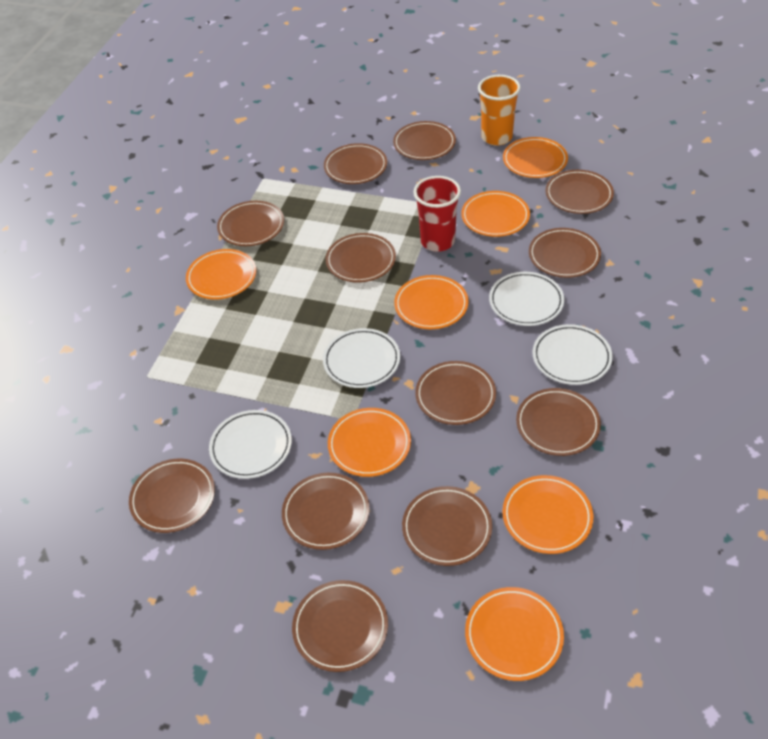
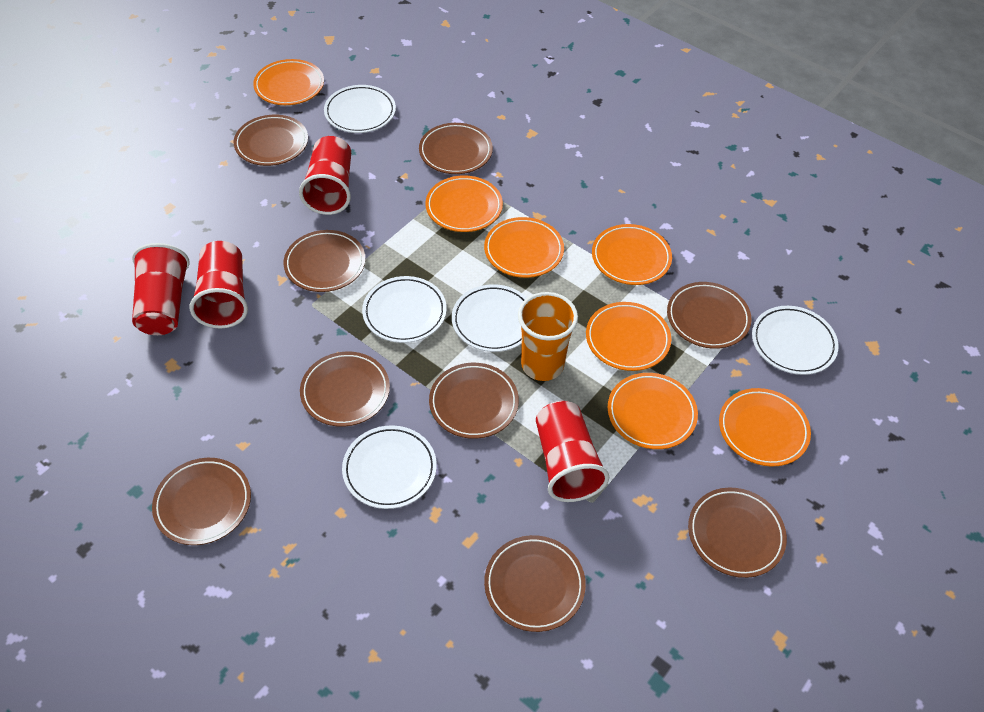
brown plate: [129,459,215,533] [217,201,284,246] [282,473,370,550] [292,580,388,672] [324,143,387,184] [326,233,396,283] [393,121,456,160] [402,486,492,566] [415,361,496,425] [516,388,601,456] [529,228,601,278] [546,170,614,214] = 12 -> [152,458,251,545] [234,115,308,166] [284,230,365,292] [300,352,390,427] [419,123,493,174] [429,363,519,439] [484,535,586,632] [667,282,751,349] [688,487,787,578] = 9
red cup: [413,176,461,252] = 1 -> [132,243,190,335] [190,241,248,328] [299,136,351,215] [536,401,609,502] = 4
white plate: [209,410,292,479] [323,328,400,388] [489,272,564,326] [533,324,613,385] = 4 -> [324,85,396,133] [342,425,437,509] [362,276,447,343] [452,284,527,352] [752,306,838,375] = 5

